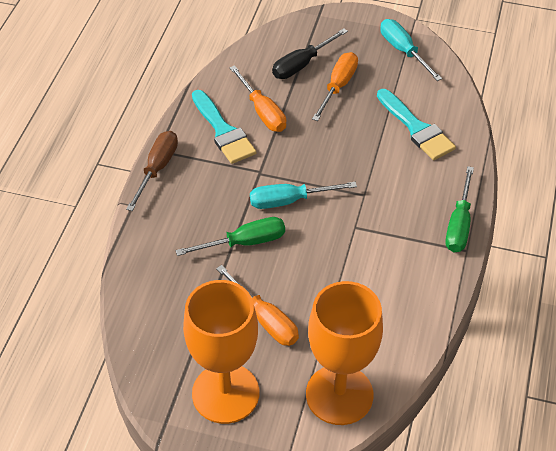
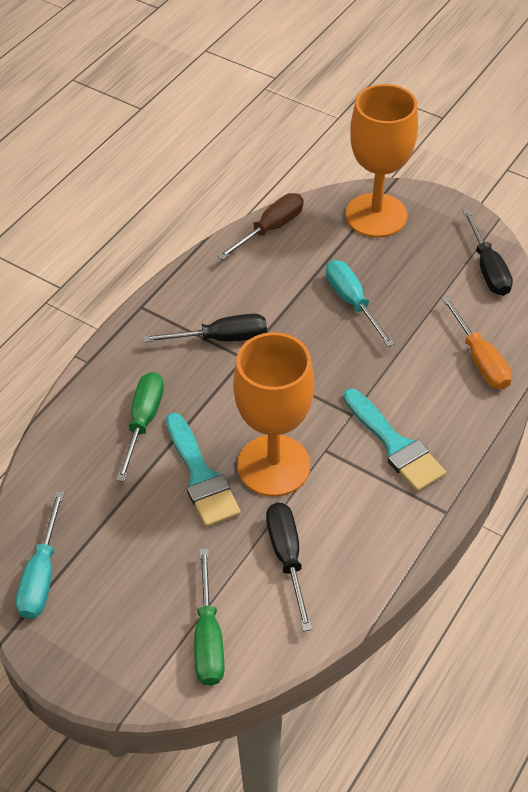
black screwdriver: [272,28,348,79] = 1 -> [143,314,267,343] [266,503,312,632] [462,209,513,296] = 3
orange screwdriver: [216,265,299,346] [229,65,286,132] [312,52,358,121] = 3 -> [441,296,512,389] = 1

